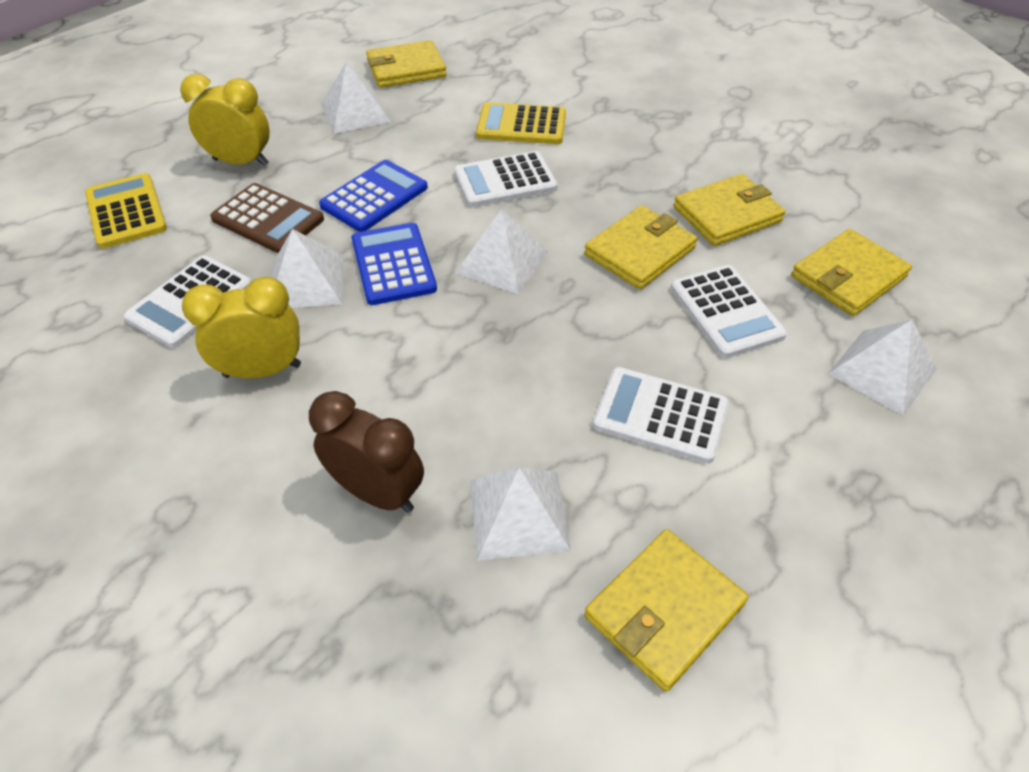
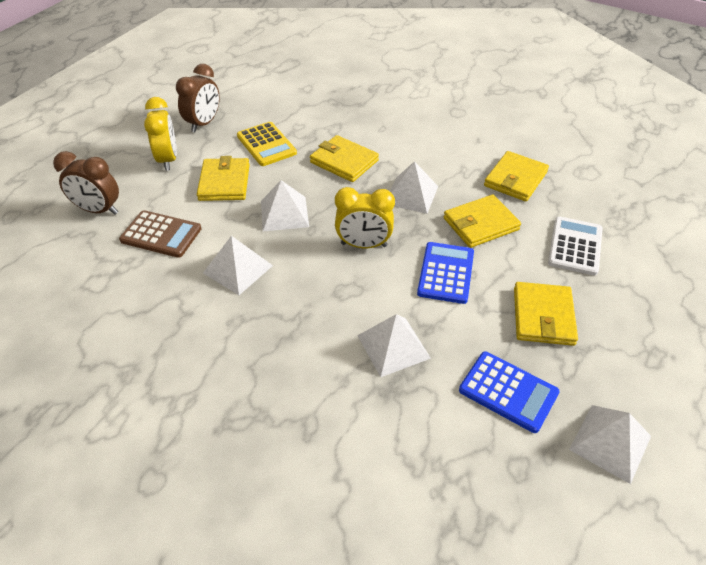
brown clock: [309,391,424,513] = 1 -> [53,151,119,215] [176,64,220,133] = 2
white calculator: [124,255,251,348] [454,151,558,207] [593,367,729,463] [670,265,787,358] = 4 -> [548,217,603,276] = 1
yellow calculator: [85,173,167,249] [476,102,566,144] = 2 -> [237,122,297,166] = 1

